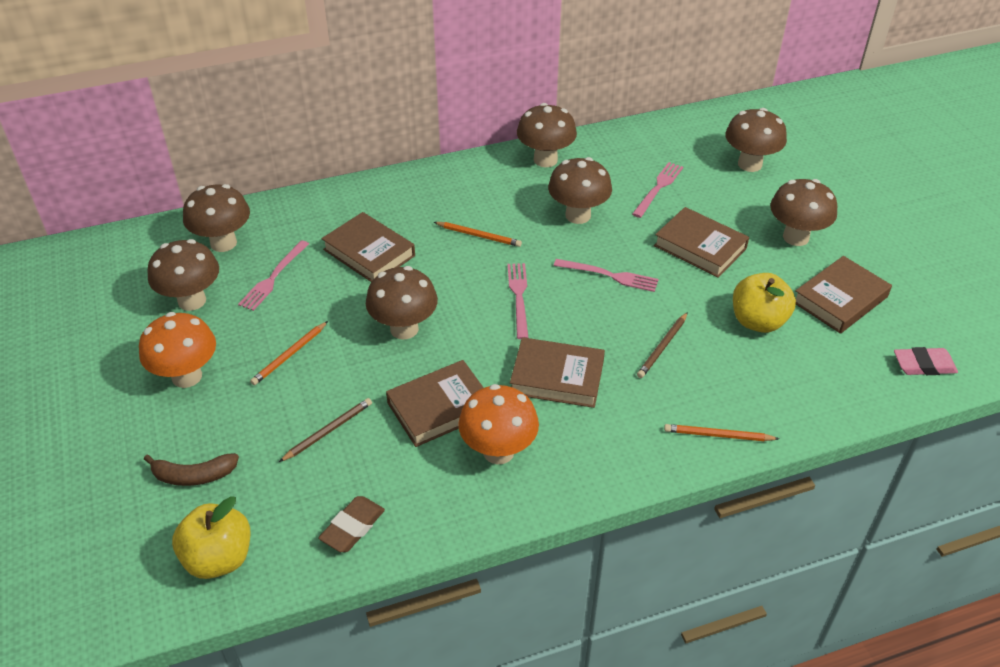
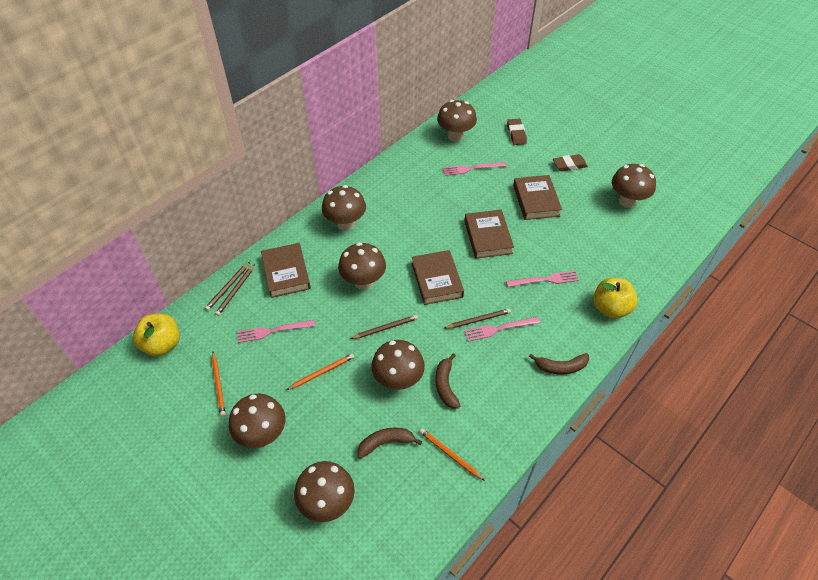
brown banana: [144,453,239,486] = 1 -> [358,428,422,459] [435,353,461,409] [529,353,589,375] = 3
brown book: [322,212,415,282] [386,360,484,447] [510,337,605,408] [654,207,749,278] [795,256,892,334] = 5 -> [261,243,311,298] [412,250,464,305] [464,210,514,259] [513,175,562,220] = 4
brown eraser: [318,496,385,552] = 1 -> [507,119,527,145] [553,154,588,171] = 2
brown pencil: [279,398,372,462] [637,312,688,378] = 2 -> [205,262,250,311] [215,264,255,316] [350,315,418,339] [445,308,511,329] = 4
orange mushroom: [139,312,216,388] [458,384,539,464] = 2 -> none = 0
pink eraser: [894,347,958,375] = 1 -> none = 0

